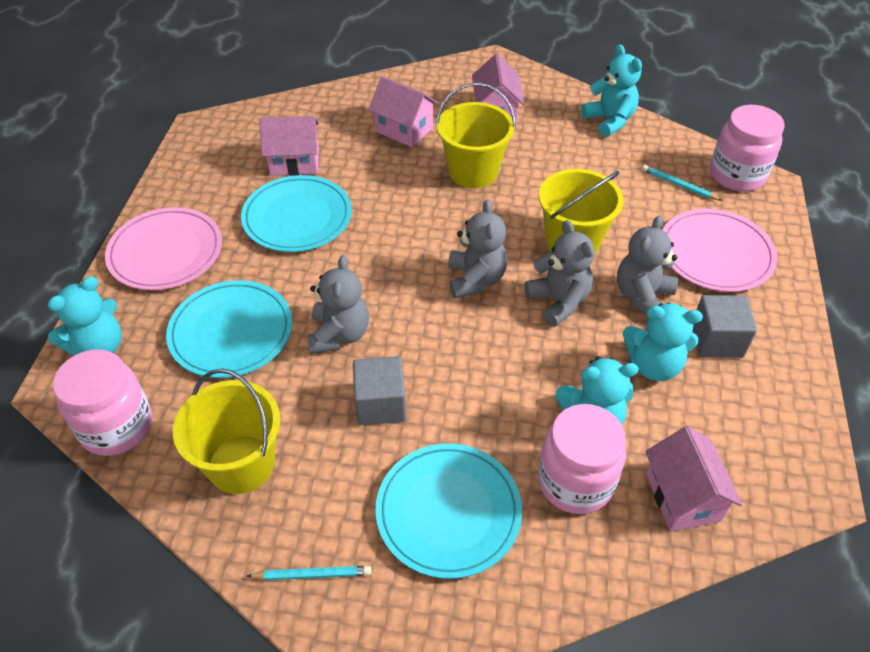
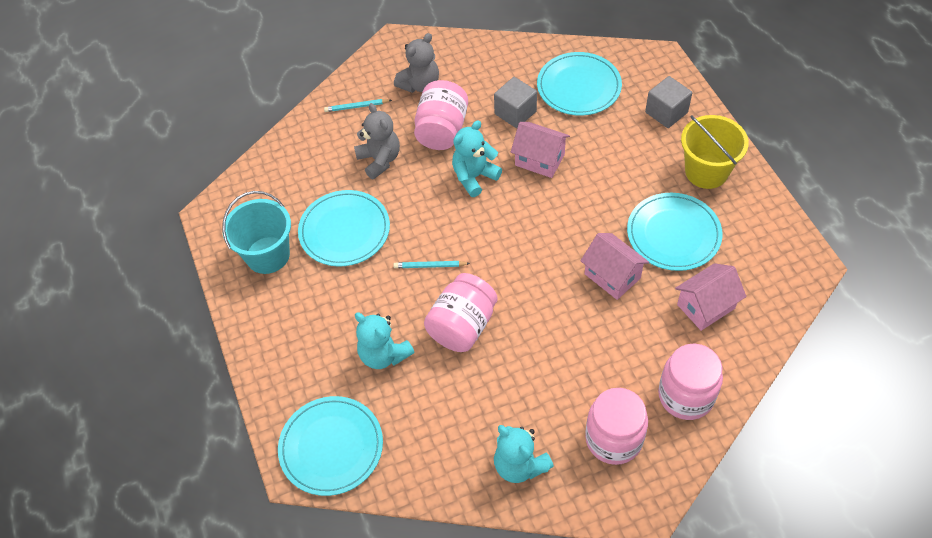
grey teddy bear: [307,255,369,354] [448,199,507,298] [524,220,595,327] [617,215,678,317] = 4 -> [354,103,400,179] [394,33,439,93] = 2
pink house: [259,116,319,176] [368,76,438,147] [472,54,524,125] [645,426,742,532] = 4 -> [511,122,570,178] [580,233,649,300] [675,263,746,331] = 3
pink jar: [53,350,152,456] [538,404,626,514] [710,105,785,192] = 3 -> [414,80,468,150] [424,273,498,352] [585,388,648,465] [658,344,723,420] = 4
pink plate: [105,207,222,290] [663,209,777,292] = 2 -> none = 0
turquoise bucket: none = 0 -> [222,191,291,274] = 1
turquoise plate: [166,280,292,378] [241,175,352,252] [375,443,522,579] = 3 -> [278,396,383,496] [298,190,390,266] [537,52,622,116] [627,193,723,271] = 4
turquoise teddy bear: [47,276,121,356] [555,356,639,424] [581,44,642,137] [623,302,703,381] = 4 -> [355,313,415,369] [452,120,502,197] [494,425,554,483] = 3
yellow bucket: [173,368,280,494] [436,83,516,188] [539,169,624,254] = 3 -> [681,115,749,189] = 1

